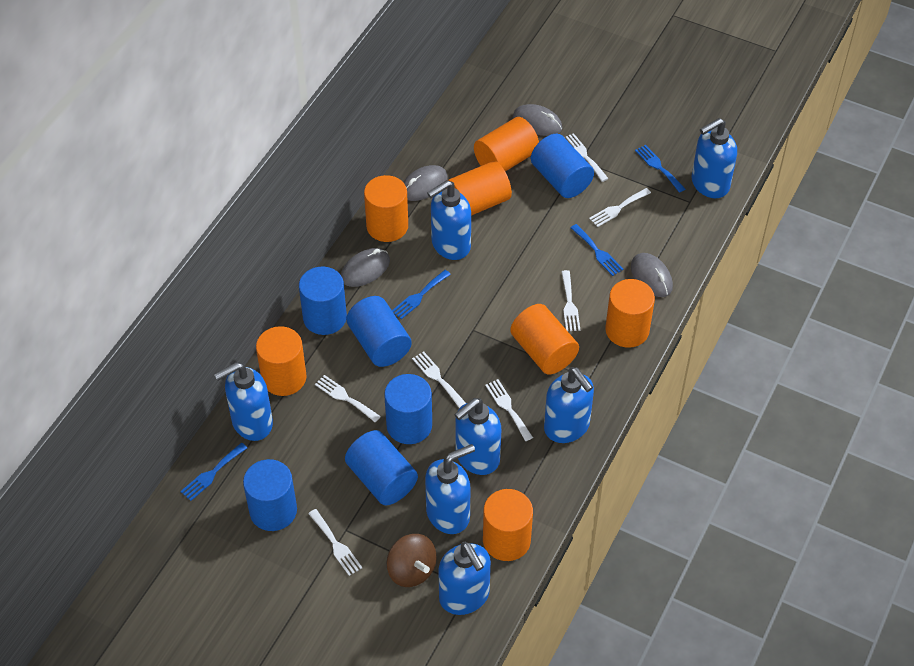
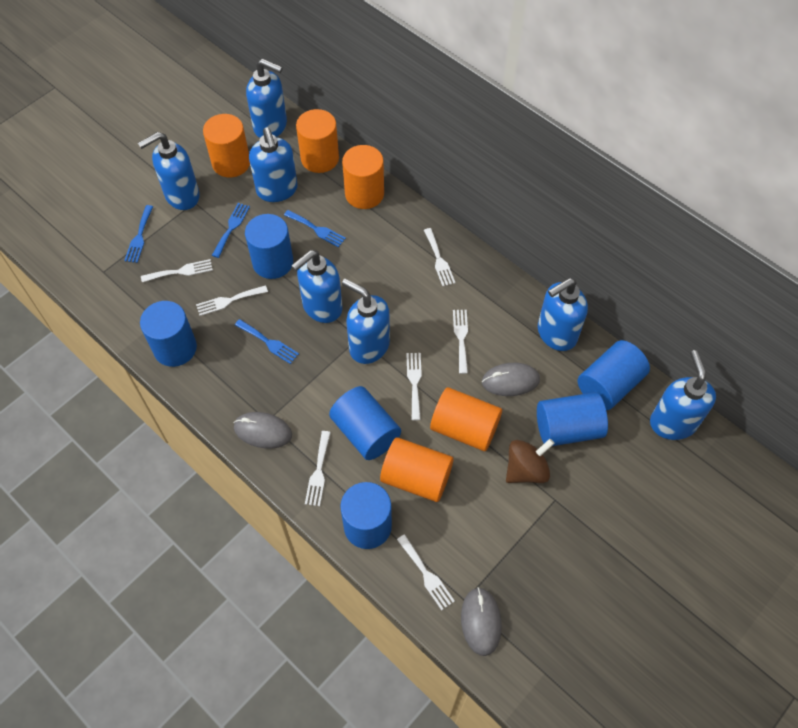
grey mouse: [341,248,390,287] [403,165,448,201] [513,104,562,136] [631,253,673,297] = 4 -> [234,412,292,449] [461,587,502,656] [482,363,540,396] = 3
orange cylinder: [256,326,306,396] [364,175,408,242] [446,161,512,216] [474,117,539,171] [483,489,533,561] [510,304,579,374] [605,279,655,348] = 7 -> [203,114,250,177] [296,109,339,173] [342,145,384,209] [380,437,453,502] [430,387,502,451] = 5

